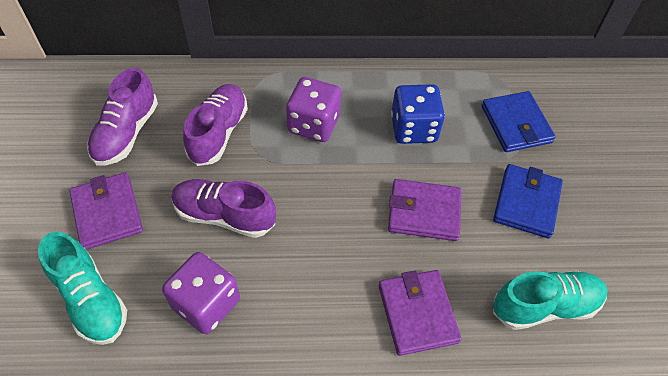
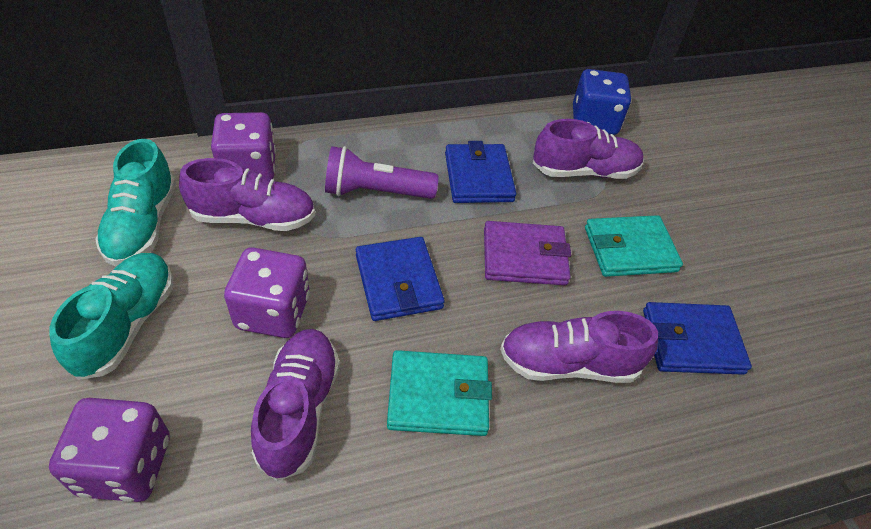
blue wallet: [482,91,556,152] [493,164,563,238] = 2 -> [356,237,445,321] [445,141,516,203] [643,302,752,375] = 3
purple dice: [162,252,240,334] [286,77,341,142] = 2 -> [49,398,170,502] [211,112,276,179] [224,247,310,338] = 3
purple flashlight: none = 0 -> [325,146,439,199] = 1
purple shoe: [87,68,158,166] [171,179,276,238] [183,84,248,166] = 3 -> [179,158,315,231] [251,329,340,481] [500,311,658,383] [533,119,644,179] = 4
purple wallet: [69,172,143,250] [379,270,461,356] [388,179,461,241] = 3 -> [484,221,571,285] = 1
turquoise wallet: none = 0 -> [387,350,492,436] [585,215,683,277] = 2

